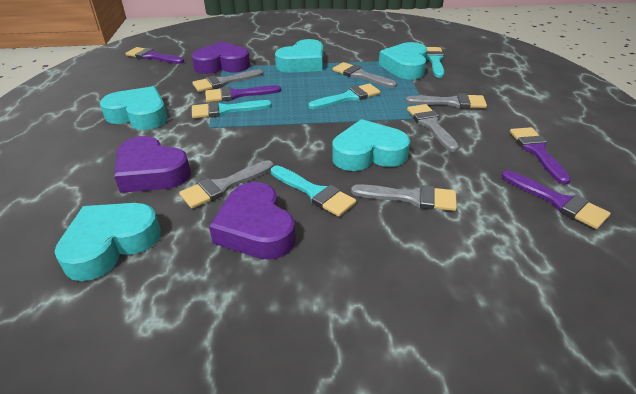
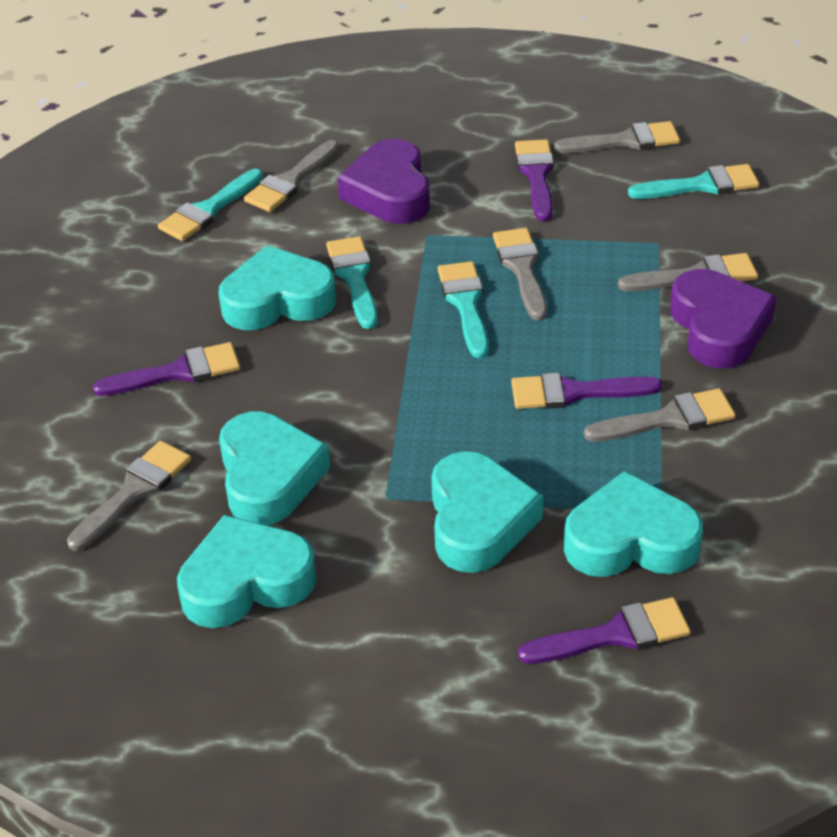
purple heart: [114,136,191,193] [192,41,250,74] [209,182,296,260] = 3 -> [337,139,430,224] [670,269,776,368] = 2

